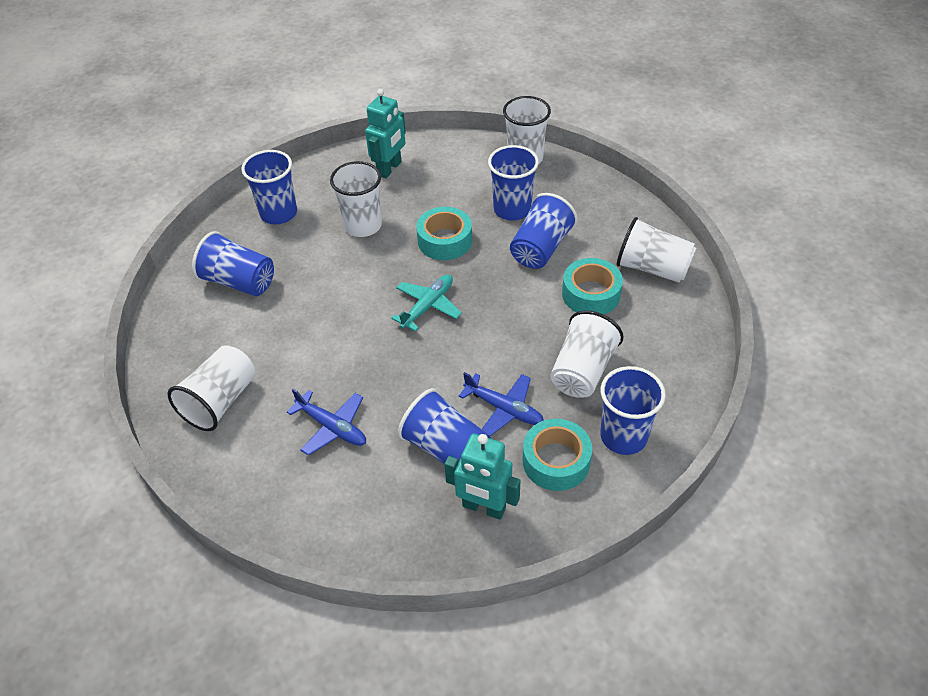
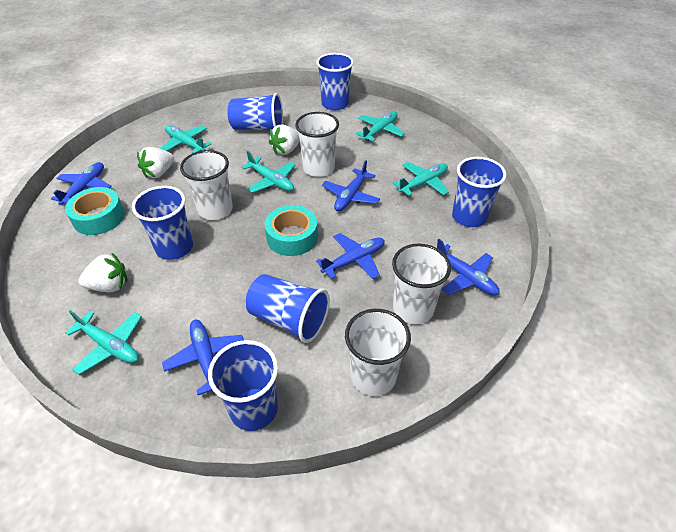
blue plane: [287,389,366,456] [458,372,544,436] = 2 -> [51,162,112,205] [162,320,244,395] [316,233,385,279] [322,160,380,211] [437,239,499,295] = 5
turquoise plane: [391,274,462,332] = 1 -> [65,310,142,375] [160,125,212,153] [241,151,295,193] [356,111,405,142] [393,162,449,196] = 5
turquoise robot: [365,89,406,178] [445,434,521,520] = 2 -> none = 0
turquoise tape: [416,207,472,260] [522,419,592,491] [562,258,623,314] = 3 -> [65,187,125,235] [265,205,318,256] = 2
white cup: [167,345,256,431] [330,161,382,237] [503,96,551,164] [550,311,624,398] [616,217,696,283] = 5 -> [180,150,233,220] [295,112,339,177] [345,309,411,396] [392,244,451,324] = 4
white strawberry: none = 0 -> [78,253,128,292] [137,147,174,178] [269,124,300,155] = 3

